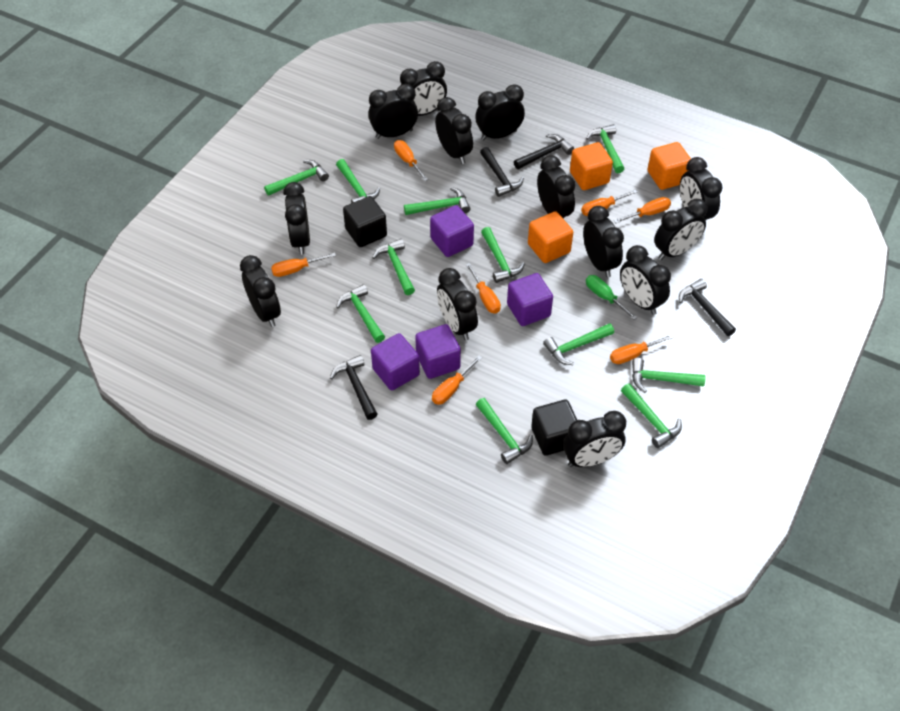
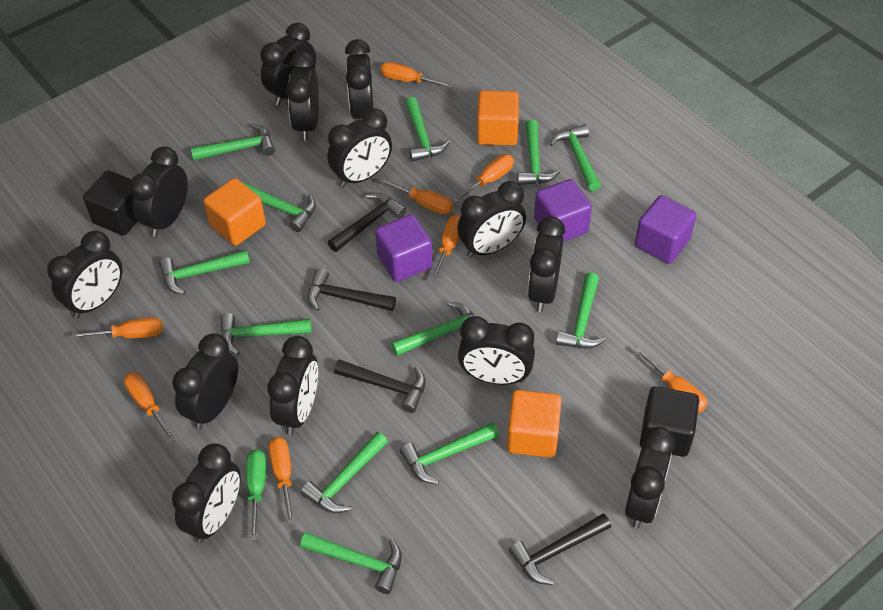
green hammer: [264,160,329,196] [336,159,380,203] [336,284,385,343] [372,239,415,295] [404,187,470,215] [476,398,533,464] [481,227,525,283] [543,323,614,365] [586,124,624,173] [621,384,682,448] [632,358,705,393] = 11 -> [159,250,250,295] [191,123,275,161] [220,313,312,355] [242,182,316,232] [300,532,402,594] [301,432,388,513] [391,302,474,356] [400,422,499,484] [405,97,450,162] [517,120,561,185] [550,124,601,191] [556,272,606,349] = 12
orange screwdriver: [271,253,336,277] [394,140,428,181] [432,355,482,405] [466,263,501,314] [581,189,638,216] [610,334,674,364] [614,197,671,223] = 7 -> [72,317,163,339] [124,372,176,442] [268,437,295,525] [378,178,453,214] [380,62,453,88] [430,214,461,282] [452,154,514,203] [634,347,707,413] = 8
purple cube: [371,333,420,390] [415,324,461,379] [430,205,474,257] [507,273,553,326] = 4 -> [375,214,433,282] [534,179,592,242] [635,195,696,264] = 3

